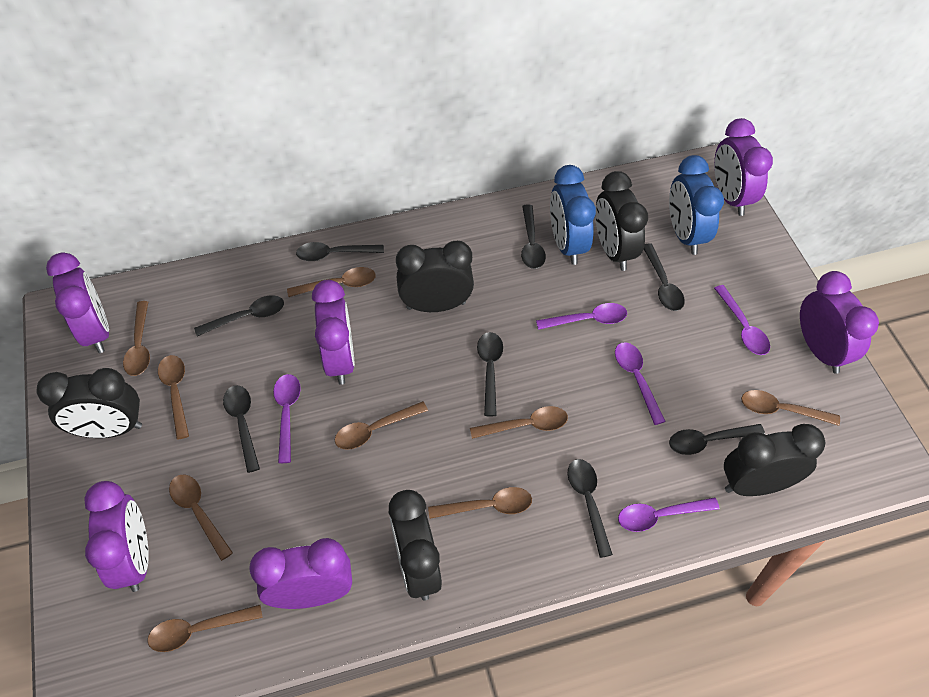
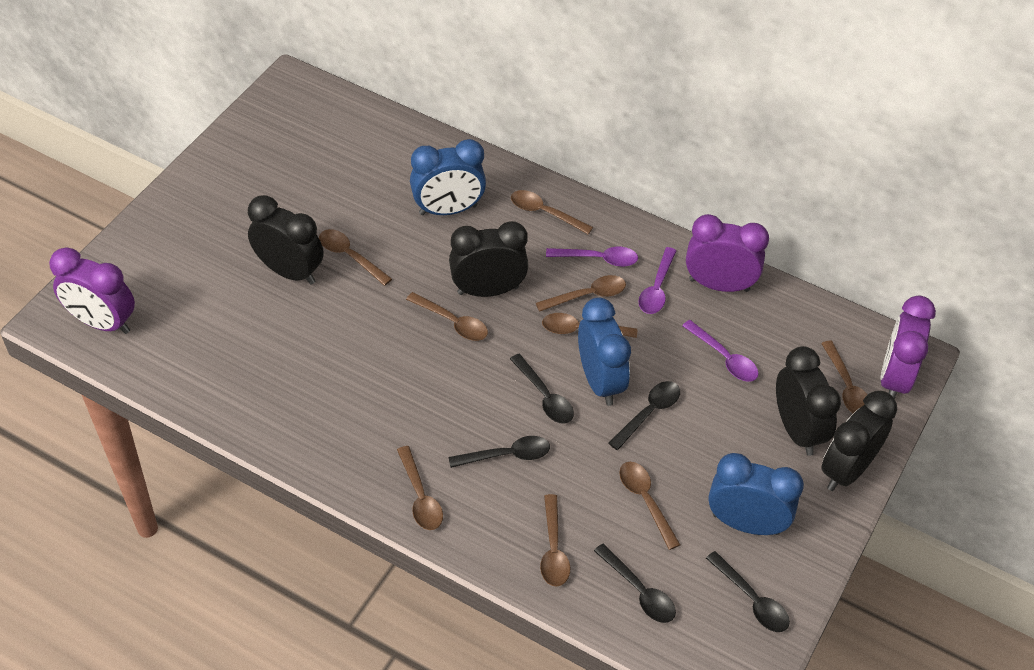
black clock: [36,368,142,438] [389,490,442,601] [396,241,474,312] [595,171,648,271] [724,424,825,496] = 5 -> [248,195,324,285] [449,221,528,297] [776,346,841,456] [821,391,897,491] = 4
black spoon: [194,295,284,336] [223,385,260,473] [296,242,384,261] [477,332,503,416] [521,204,546,269] [568,459,613,558] [644,243,685,311] [669,424,765,455] = 8 -> [449,436,550,468] [510,354,574,424] [594,544,676,623] [608,381,680,450] [706,551,790,632] = 5
blue clock: [550,165,596,265] [669,155,724,255] = 2 -> [410,139,486,215] [578,297,631,406] [708,453,804,535] = 3
purple clock: [46,252,109,353] [84,481,149,592] [249,538,352,609] [312,280,355,385] [714,118,773,216] [800,271,879,374] = 6 -> [49,247,135,334] [686,214,769,292] [880,295,936,399] = 3
purple spoon: [273,374,301,463] [536,303,627,330] [615,342,666,425] [618,497,719,532] [714,285,770,355] = 5 -> [546,247,638,267] [638,247,677,314] [682,320,759,382] = 3

